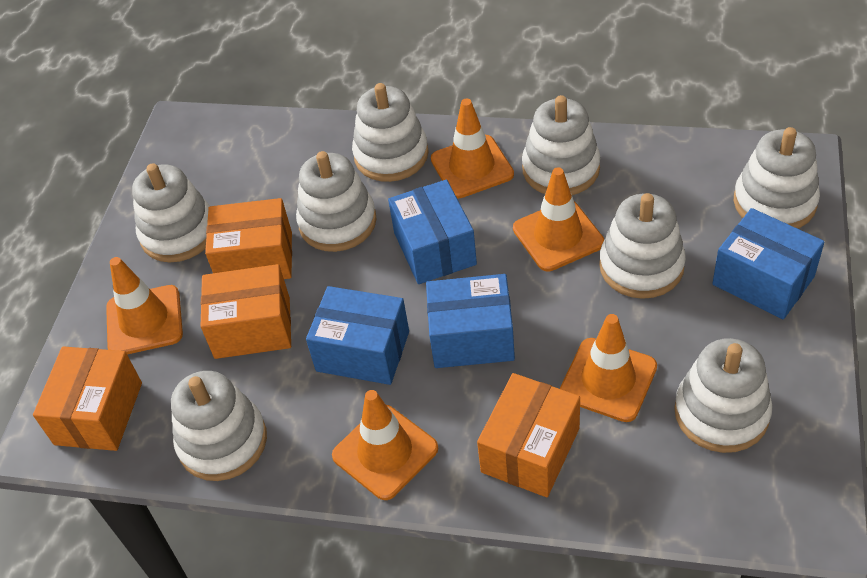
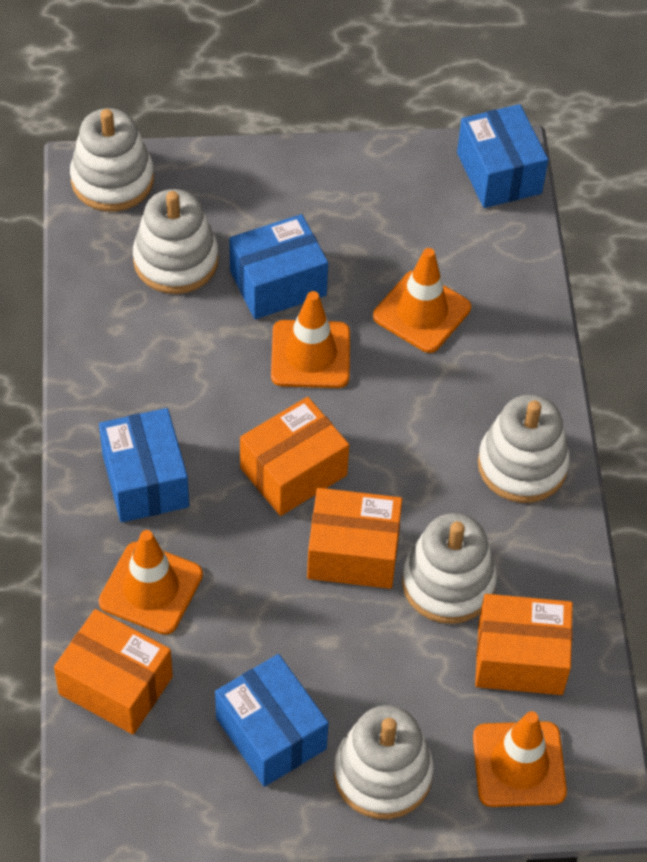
orange traffic cone: [106,257,183,355] [332,390,438,500] [431,99,514,198] [513,167,605,272] [560,314,657,422] = 5 -> [99,530,203,635] [271,291,350,388] [373,248,471,353] [473,711,567,807] = 4
white stacking toy: [132,163,210,262] [171,371,267,481] [296,151,376,252] [352,83,429,182] [522,95,600,195] [599,193,686,299] [674,338,772,453] [734,127,820,229] = 8 -> [70,108,154,212] [133,189,219,294] [334,705,433,819] [402,513,497,624] [478,395,570,503] = 5

